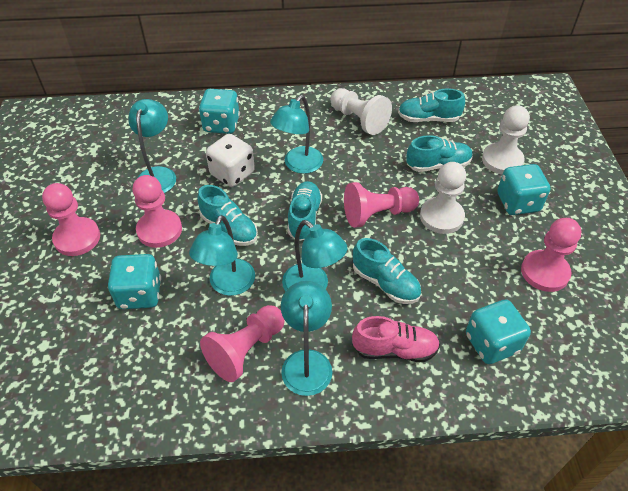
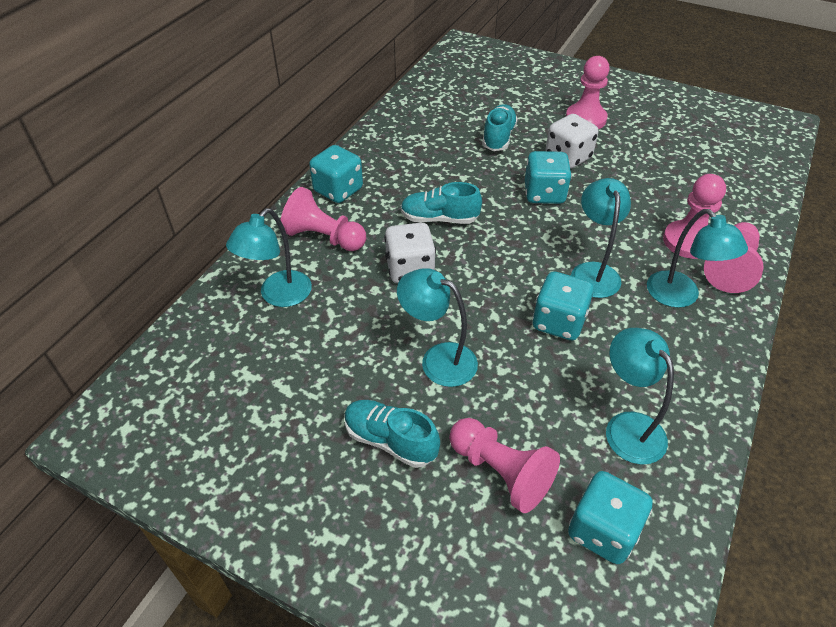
pink shoe: [352,316,440,362] = 1 -> none = 0
turquoise shoe: [197,185,258,246] [287,181,322,241] [353,238,421,304] [398,88,465,122] [406,135,473,172] = 5 -> [344,400,440,468] [401,182,482,224] [482,104,518,151] = 3
white dice: [206,134,255,187] = 1 -> [384,223,436,283] [545,114,599,169] = 2
white pawn: [330,88,392,135] [420,162,466,234] [482,105,530,174] = 3 -> none = 0

